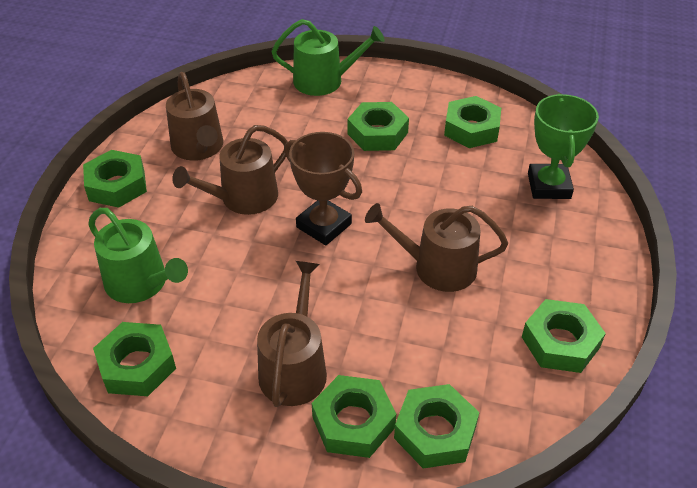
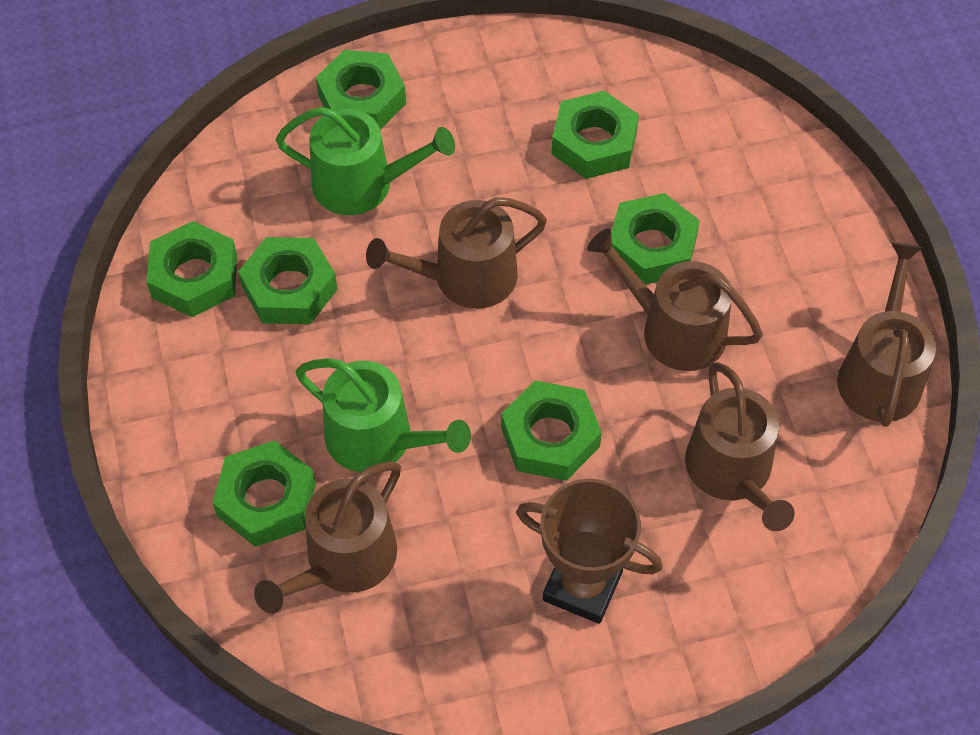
brown watering can: [166,72,224,161] [172,125,288,215] [257,261,327,407] [365,203,508,292] = 4 -> [254,461,401,614] [366,197,547,309] [587,228,763,371] [685,362,794,531] [837,242,936,427] = 5
green trophy: [528,94,599,199] = 1 -> none = 0

